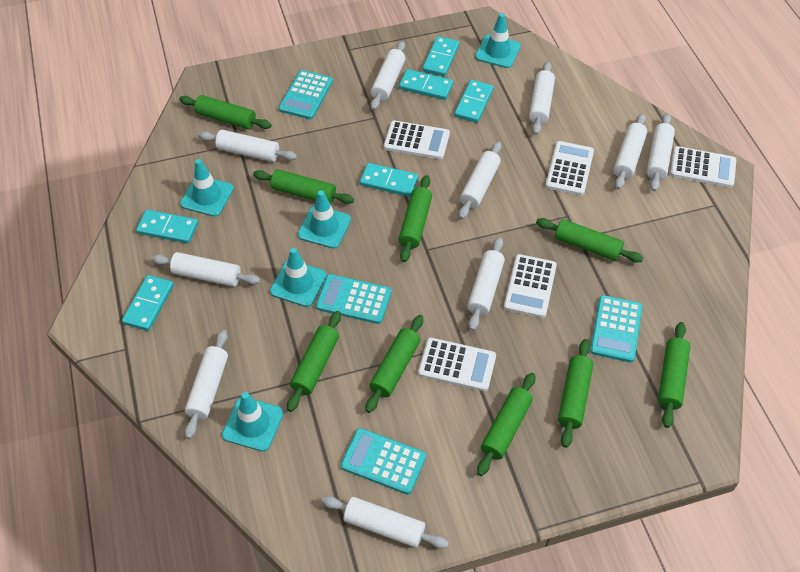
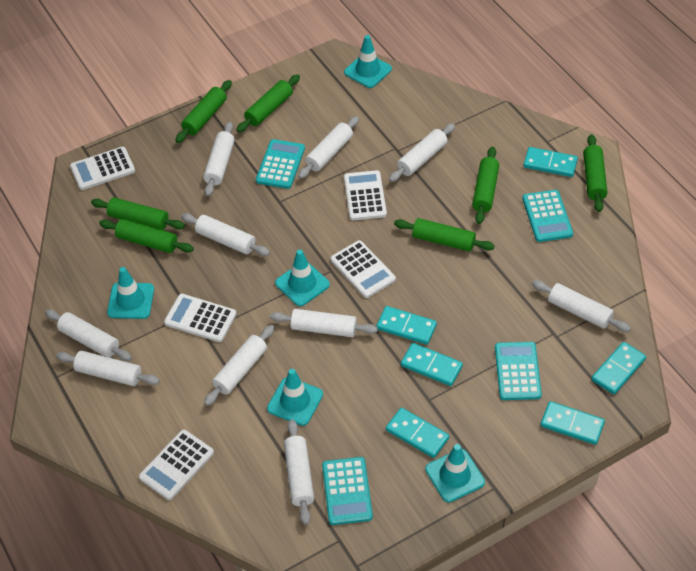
green rolling pin: [179,95,272,129] [253,169,354,204] [287,311,341,412] [366,315,423,413] [399,175,432,262] [477,373,536,476] [536,218,643,263] [558,339,593,448] [658,322,690,428] = 9 -> [91,198,185,230] [99,219,194,253] [175,80,232,143] [236,75,300,133] [394,218,495,252] [472,147,499,224] [583,134,607,212] = 7

